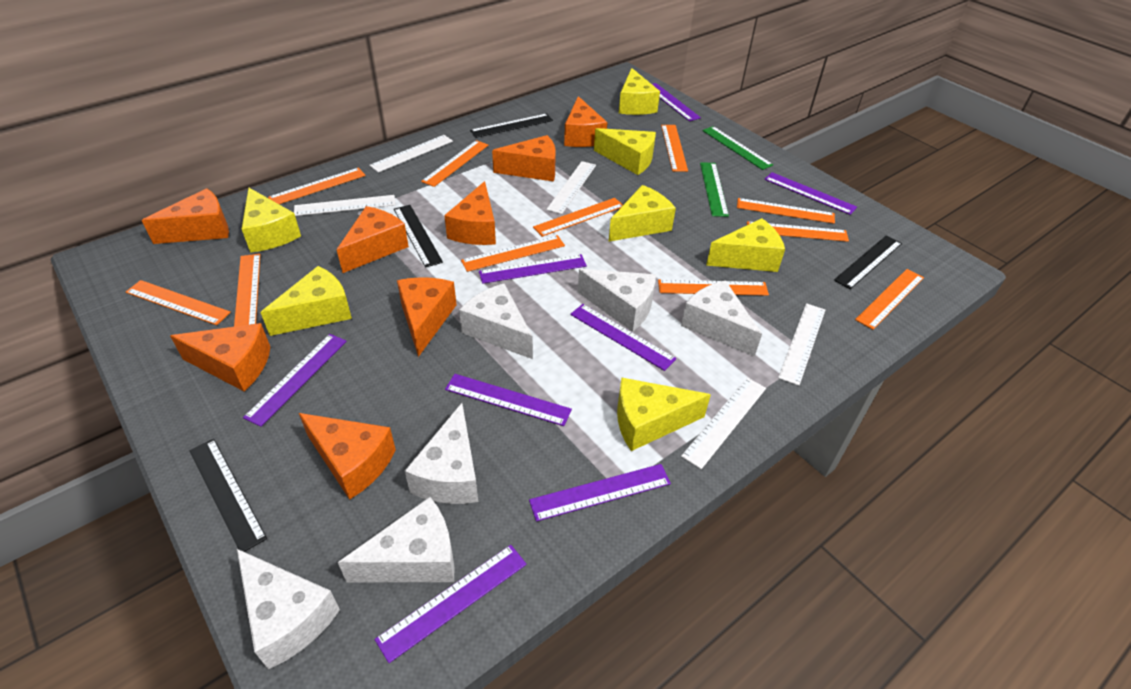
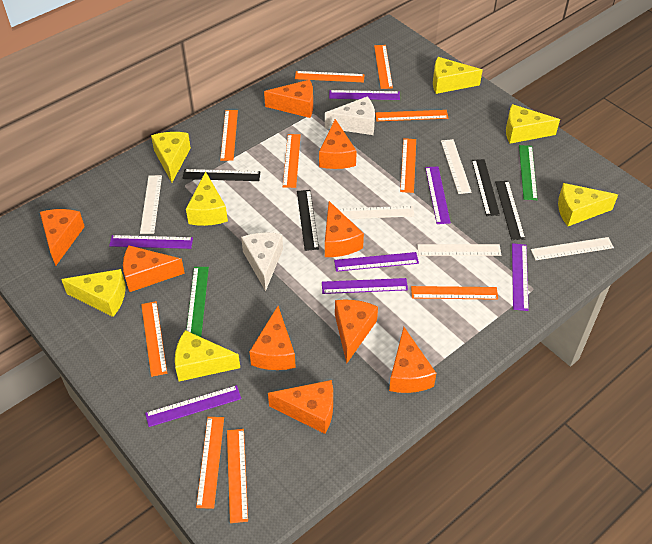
orange cheese: [141,188,229,244] [170,323,270,392] [299,413,396,500] [337,206,409,273] [397,277,457,357] [444,181,496,245] [492,135,556,182] [564,96,607,147] = 8 -> [40,209,85,266] [123,245,185,292] [249,306,296,370] [264,80,313,118] [268,380,333,434] [319,119,357,169] [325,201,364,257] [335,300,378,364] [389,327,436,393] = 9
orange ruler: [126,280,231,325] [234,254,261,327] [268,168,366,204] [421,140,489,187] [461,235,565,272] [533,198,623,237] [658,280,769,296] [661,125,688,172] [737,198,835,224] [747,221,849,242] [855,269,924,330] = 11 -> [141,301,167,377] [196,417,224,509] [220,110,238,161] [227,429,248,523] [283,134,301,188] [295,71,365,82] [374,45,393,89] [375,110,448,121] [400,138,416,193] [411,286,498,300] = 10
purple ruler: [243,334,347,427] [374,545,527,663] [445,374,572,426] [479,254,587,284] [529,464,671,522] [570,304,676,371] [652,83,701,121] [764,172,857,215] = 8 -> [109,235,193,249] [145,385,241,427] [322,278,408,294] [329,90,400,100] [334,252,419,272] [425,166,451,224] [512,243,529,311] = 7
white cheese: [237,549,340,670] [338,497,454,583] [405,403,478,504] [459,284,533,359] [578,269,656,332] [681,280,762,357] = 6 -> [241,232,283,291] [325,96,375,135] = 2

